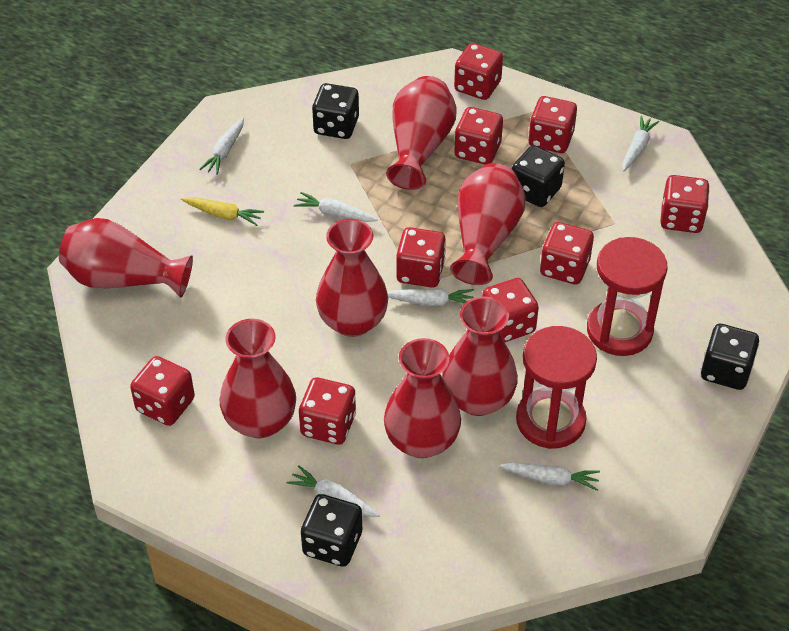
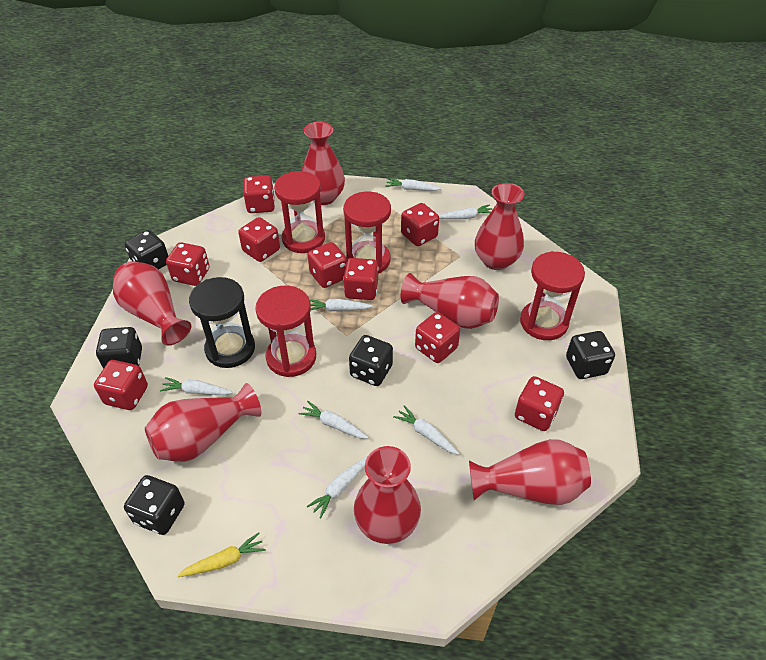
black dice: [301,494,362,567] [312,83,359,139] [512,145,565,207] [701,324,759,390] = 4 -> [96,327,142,369] [124,475,184,535] [125,230,168,270] [349,335,393,386] [566,331,615,379] = 5
black hourglass: none = 0 -> [189,277,255,368] = 1
red hourglass: [516,326,597,449] [587,237,668,356] = 2 -> [255,286,316,377] [274,171,325,253] [343,192,391,274] [520,251,585,340] = 4
white carrot: [199,118,244,175] [287,465,380,517] [294,192,378,222] [387,289,474,306] [500,462,600,491] [623,116,660,171] = 6 -> [160,377,233,395] [299,401,368,439] [306,456,368,519] [309,299,373,311] [386,178,442,191] [393,405,459,455] [439,204,492,219] = 7

